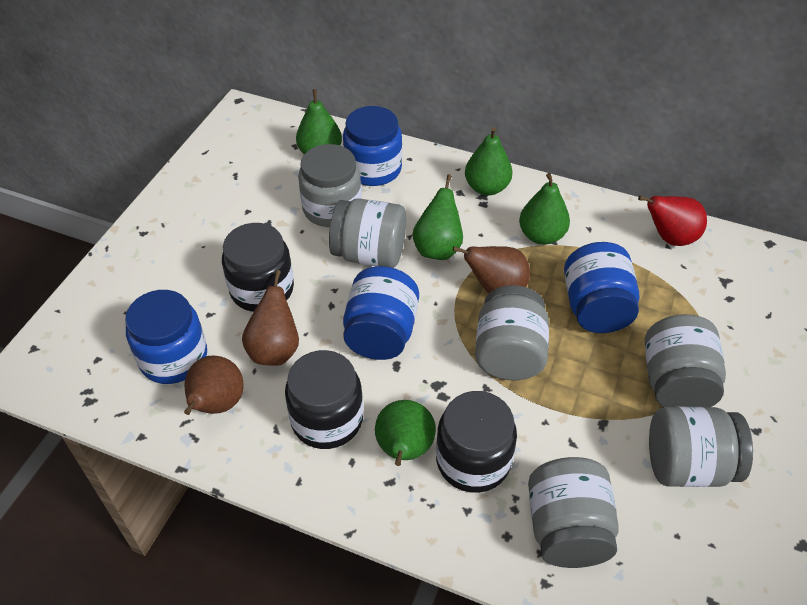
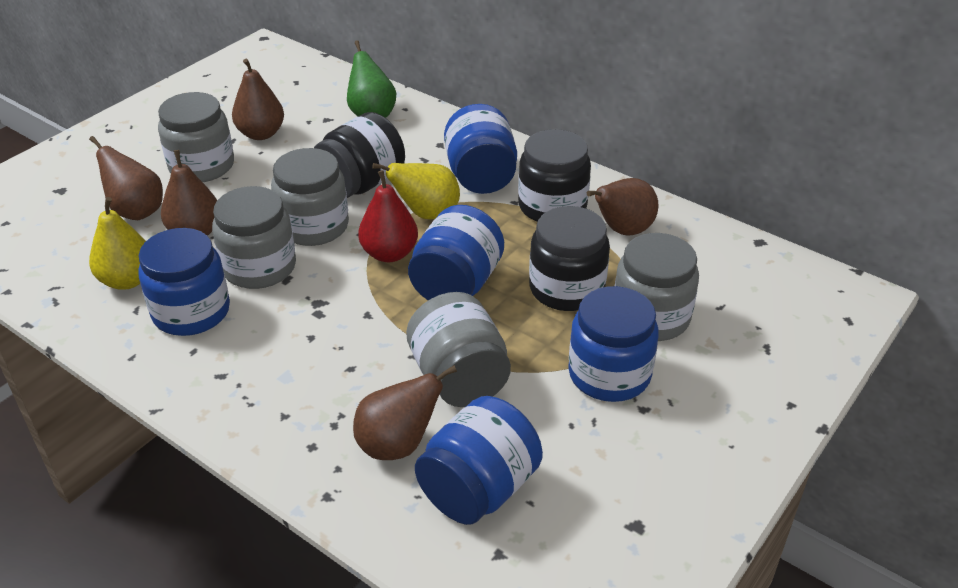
blue jar: [125,290,207,384] [343,106,402,186] [343,266,419,360] [564,242,639,333] = 4 -> [138,228,230,336] [408,205,504,300] [415,396,543,525] [444,104,517,194] [568,286,659,402] = 5
brown pear: [184,355,244,415] [242,270,299,366] [453,246,530,293] = 3 -> [89,136,163,220] [161,150,217,236] [232,59,284,140] [353,365,457,460] [587,178,658,236] = 5
green pear: [296,89,342,154] [375,400,436,466] [412,174,463,260] [465,127,513,196] [519,173,570,245] = 5 -> [347,40,397,118] = 1
grey jar: [298,144,362,227] [329,198,406,268] [475,285,549,380] [528,457,619,568] [645,314,726,407] [649,407,753,487] = 6 -> [158,92,234,182] [212,186,296,289] [271,148,349,246] [406,292,511,407] [615,233,699,341] = 5
yellow pear: none = 0 -> [89,197,146,290] [372,163,460,219] = 2

